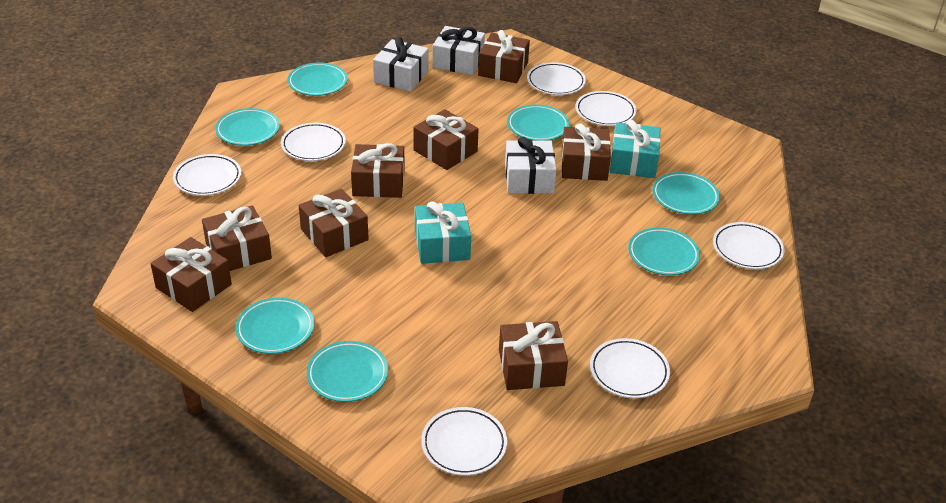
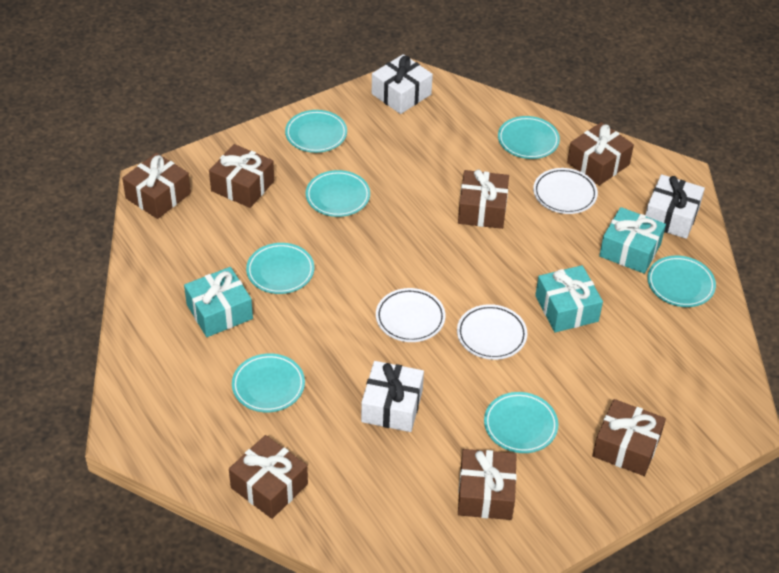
brown gift: [150,237,232,312] [202,205,272,271] [299,189,369,257] [351,143,405,198] [413,109,479,170] [478,30,530,83] [499,321,568,390] [561,124,611,181] = 8 -> [122,153,191,219] [209,144,274,208] [229,435,308,519] [458,170,509,229] [458,449,517,520] [567,122,634,186] [592,399,666,476] = 7
turquoise gift: [415,201,471,264] [610,120,661,178] = 2 -> [184,267,253,337] [535,265,603,332] [599,207,666,274] = 3
white plate: [173,154,241,196] [281,123,346,161] [421,407,507,476] [527,62,586,95] [576,91,637,126] [590,338,670,398] [713,222,785,269] = 7 -> [376,288,446,342] [457,304,527,360] [533,168,598,214] = 3

